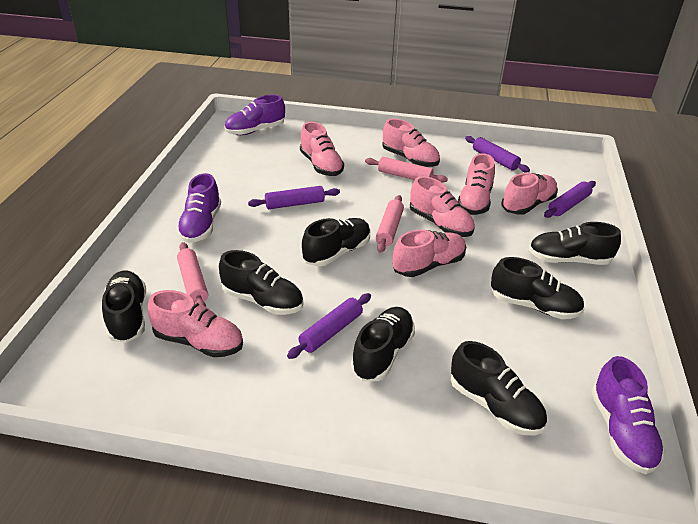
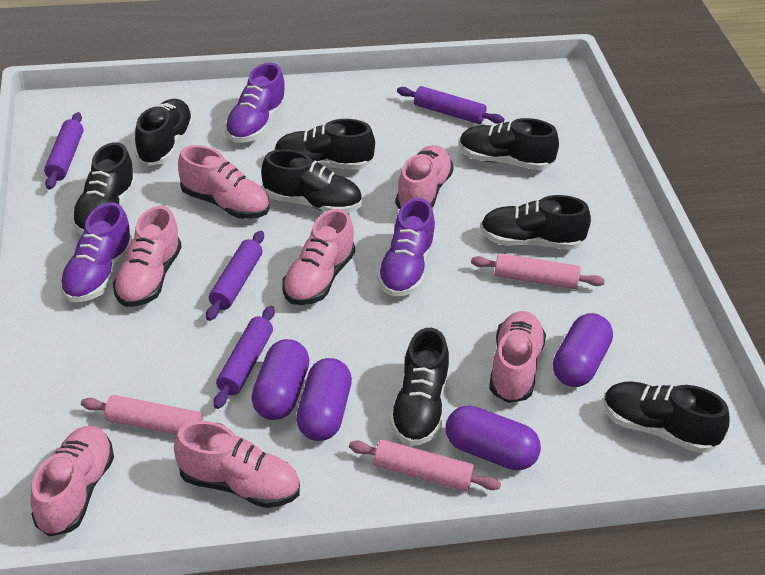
black shoe: [102,271,146,343] [219,250,303,315] [302,218,370,266] [351,307,415,381] [451,341,547,436] [491,257,584,319] [529,222,621,265] = 7 -> [71,142,136,234] [135,99,194,166] [261,149,362,213] [274,119,375,170] [390,328,449,446] [459,118,559,170] [480,195,591,250] [603,381,730,453] = 8
purple capsule: none = 0 -> [251,339,309,420] [296,358,352,441] [446,406,541,470] [553,313,613,387] = 4

